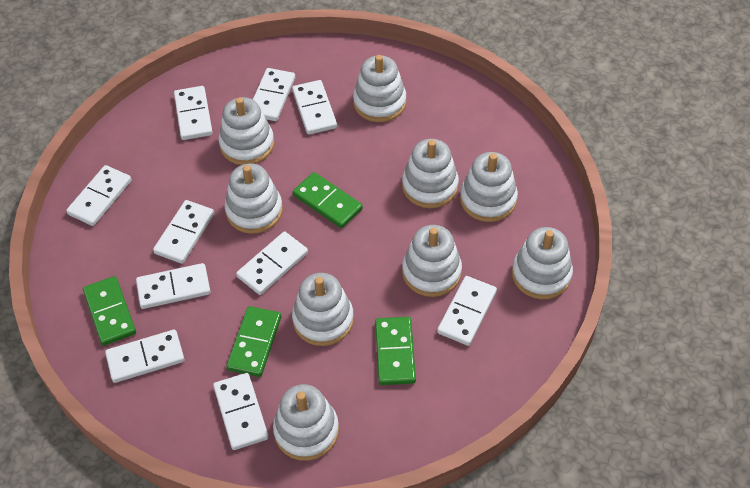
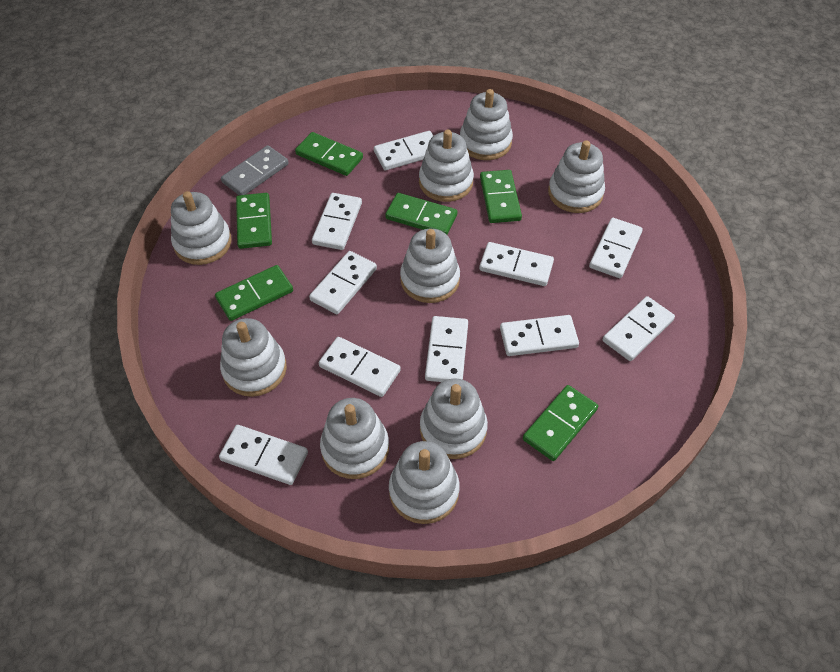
green domino: [83,276,136,346] [226,306,281,377] [293,172,363,228] [375,317,416,385] = 4 -> [215,265,293,321] [236,193,272,249] [295,132,363,176] [385,193,458,235] [480,170,522,223] [523,385,598,461] = 6
grey domino: none = 0 -> [221,145,288,195] = 1

